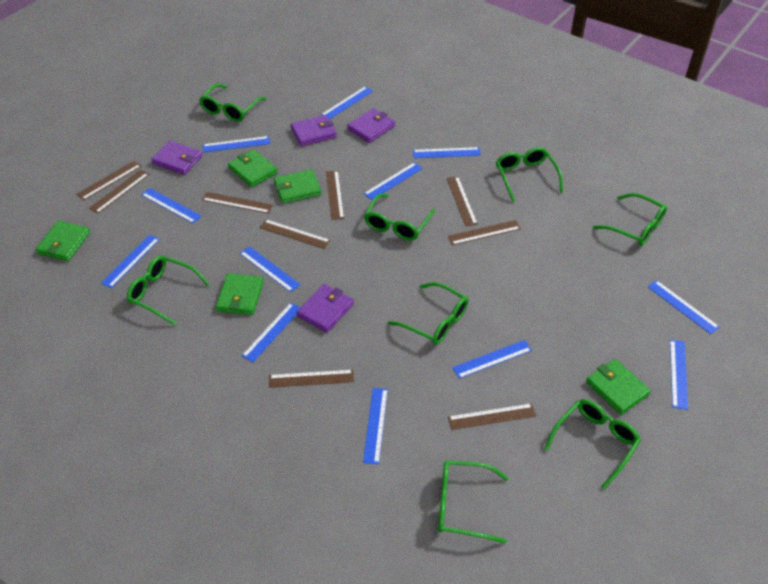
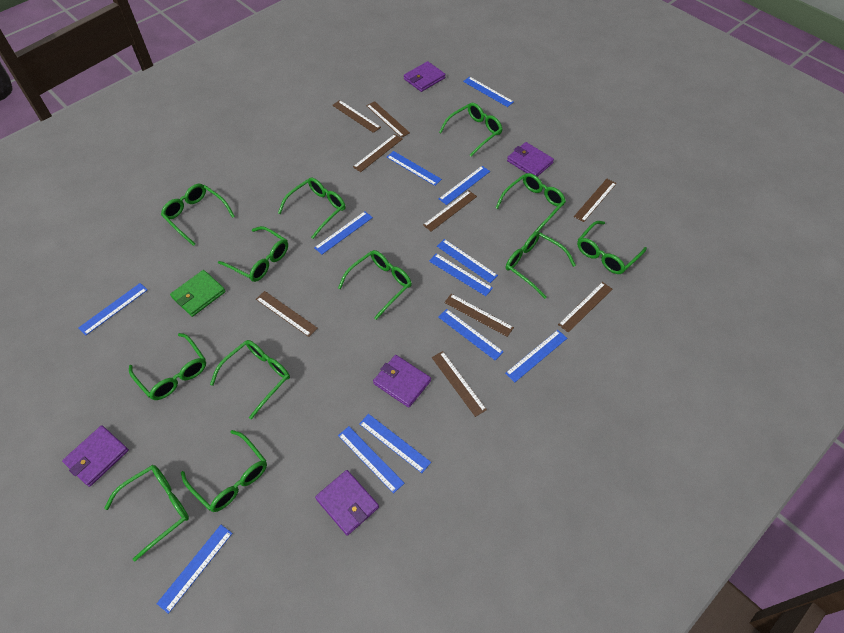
green glasses: [127,256,209,325] [199,84,266,122] [364,194,436,241] [388,282,468,345] [438,460,508,543] [496,147,563,202] [544,399,641,489] [593,193,667,246] = 8 -> [104,465,189,561] [129,333,206,400] [161,184,235,246] [181,430,267,512] [210,340,290,419] [218,226,288,282] [278,177,346,239] [338,250,412,320] [439,103,503,157] [495,173,566,232] [506,231,576,299] [577,221,647,274] = 12
green wallet: [36,220,90,261] [216,273,264,315] [228,149,278,187] [274,169,321,203] [586,359,651,415] = 5 -> [170,270,226,317] = 1
purple wallet: [151,141,202,175] [291,115,337,146] [297,284,354,333] [347,108,395,143] = 4 -> [62,425,129,487] [315,470,379,536] [373,355,431,408] [404,61,446,92] [507,142,554,177] = 5

